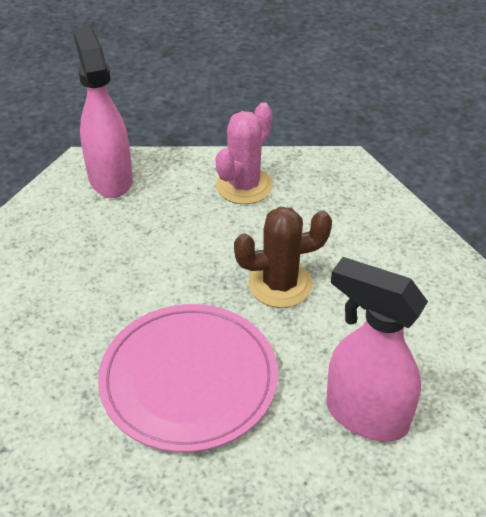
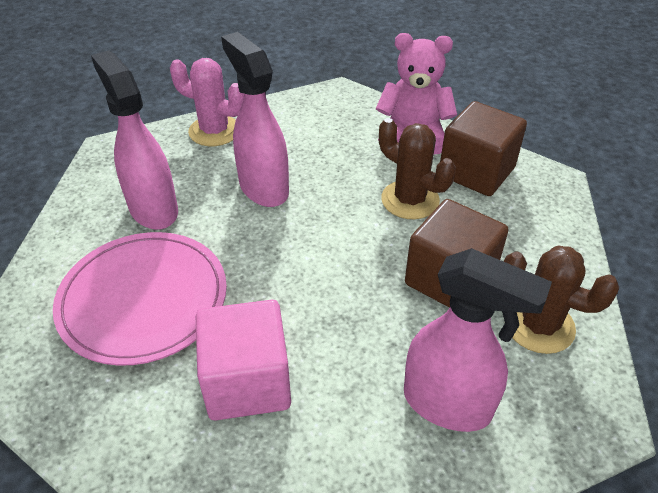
brown cactus: [234,206,332,308] = 1 -> [379,118,456,219] [504,246,619,354] = 2
brown cube: none = 0 -> [405,199,508,308] [440,101,527,196] = 2
pink cube: none = 0 -> [196,300,291,421] = 1
pink spray bottle: [73,26,133,198] [326,257,428,442] = 2 -> [91,50,178,230] [221,32,289,207] [404,248,552,432] = 3
pink teddy bear: none = 0 -> [376,33,457,154] = 1

